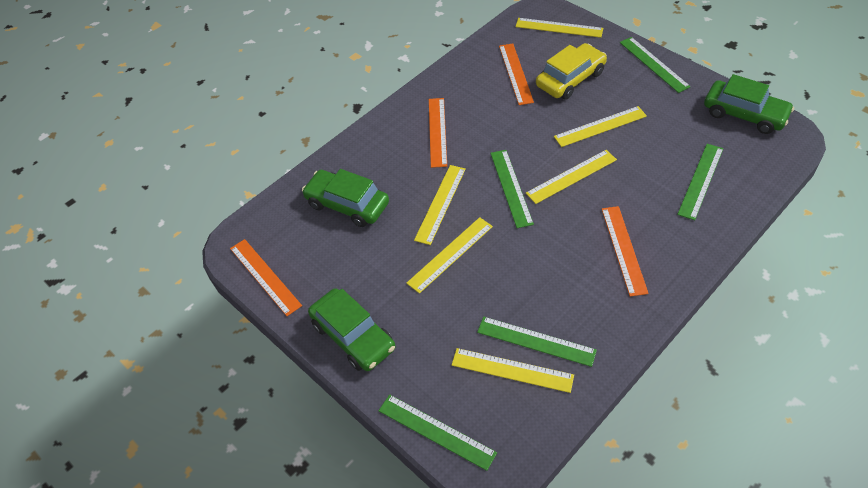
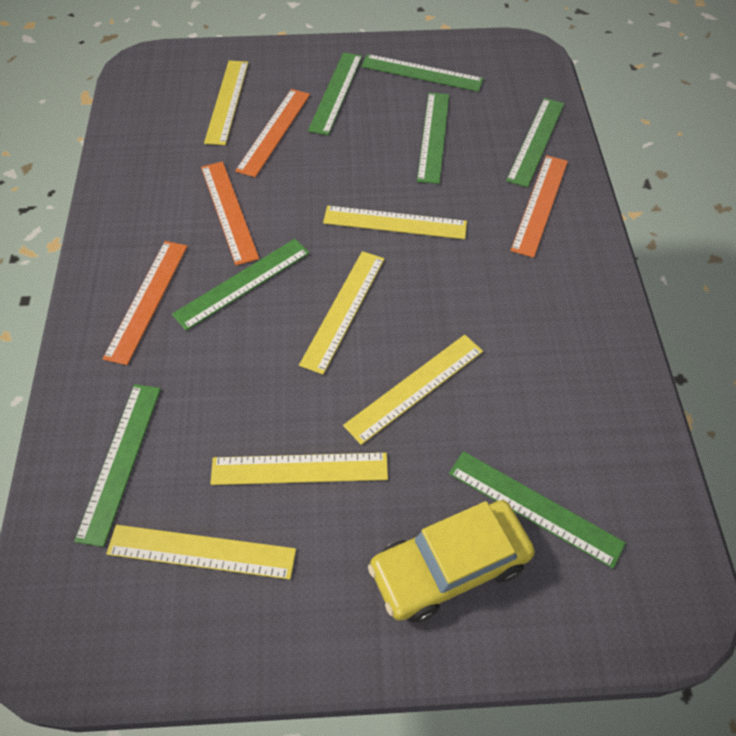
green car: [302,169,389,227] [308,288,395,371] [704,74,794,134] = 3 -> none = 0
green ruler: [378,394,497,471] [477,317,597,367] [490,150,534,228] [620,37,691,93] [677,144,723,220] = 5 -> [74,384,161,547] [172,239,310,331] [308,52,362,135] [361,54,484,92] [417,93,449,184] [449,451,626,569] [506,98,564,188] = 7

